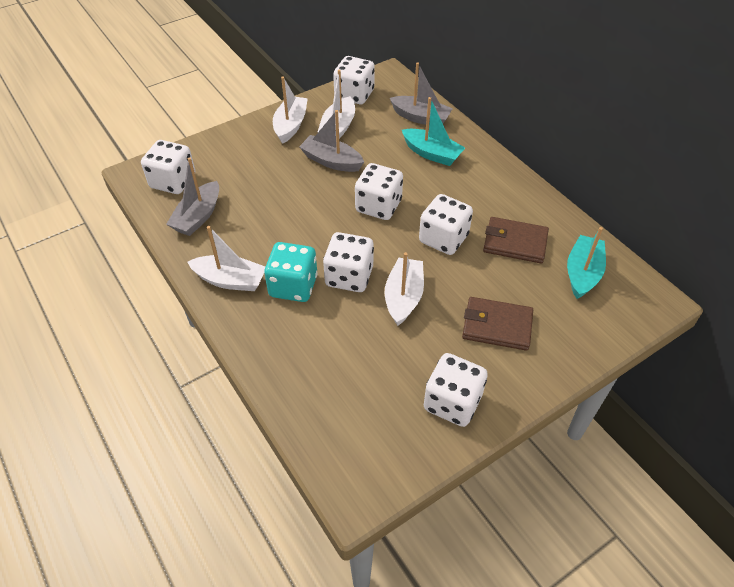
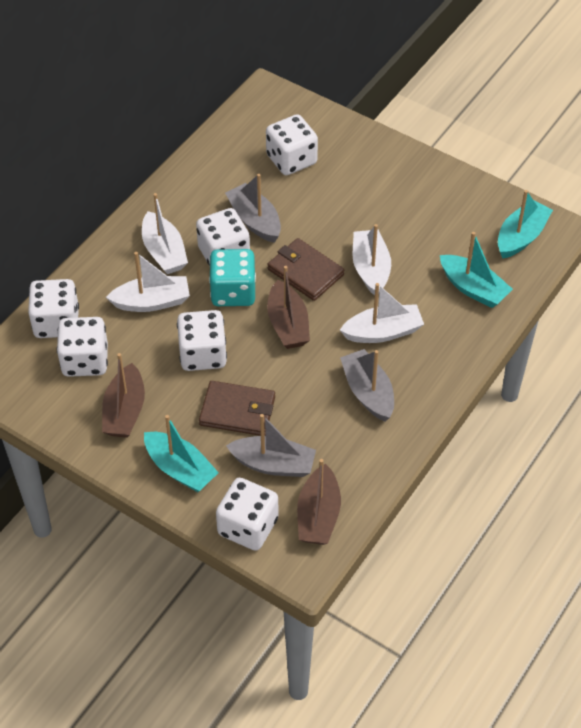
brown boat: none = 0 -> [102,353,145,438] [267,266,310,349] [297,459,341,545] = 3
turquoise boat: [402,97,465,166] [567,227,606,299] = 2 -> [144,415,219,492] [440,232,513,308] [498,190,553,259] = 3

